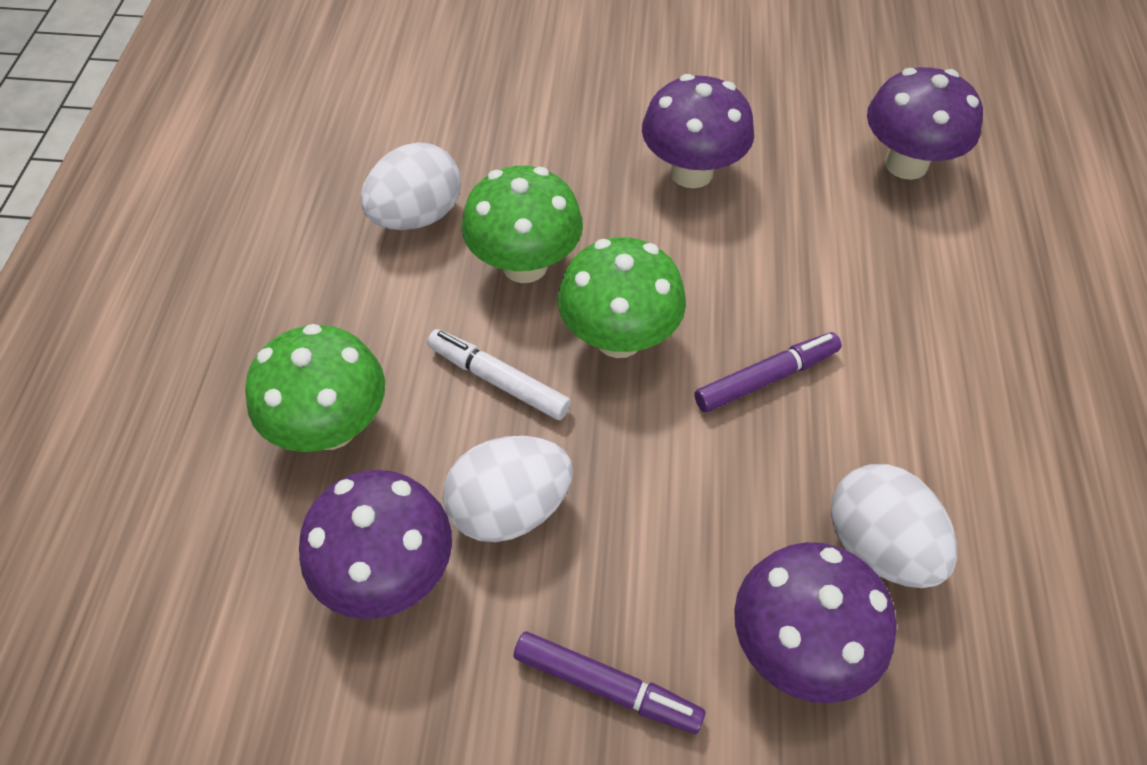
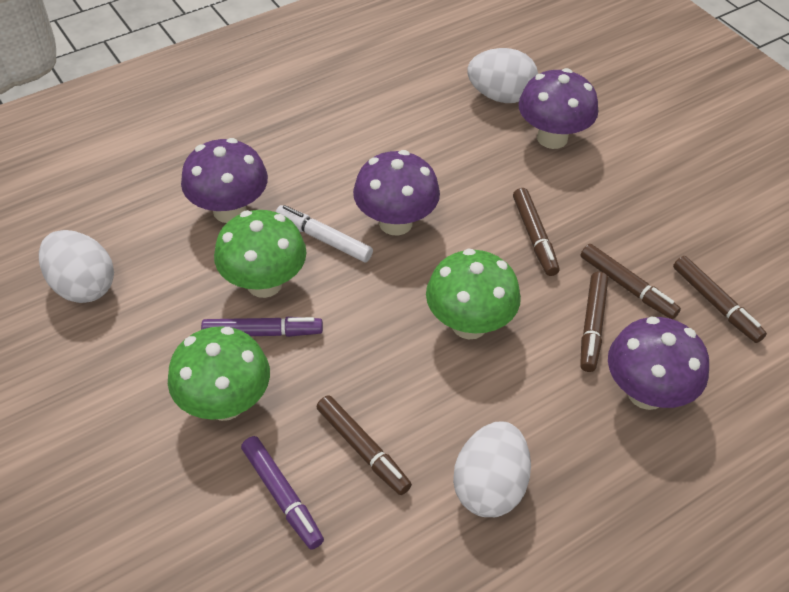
brown marker: none = 0 -> [317,395,412,495] [513,188,560,276] [580,272,608,372] [581,244,681,319] [673,256,767,343] = 5

